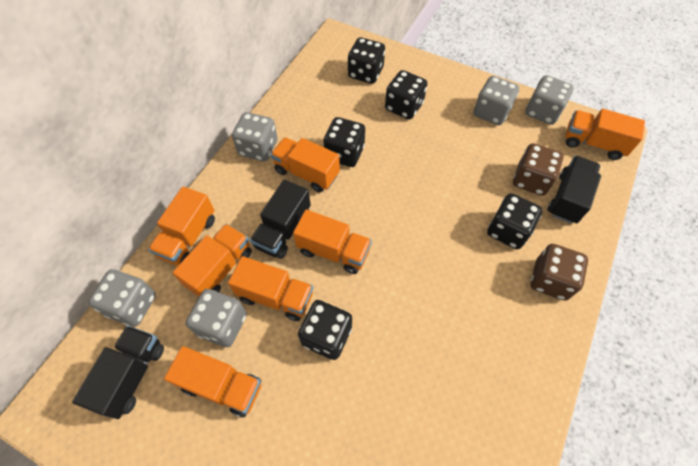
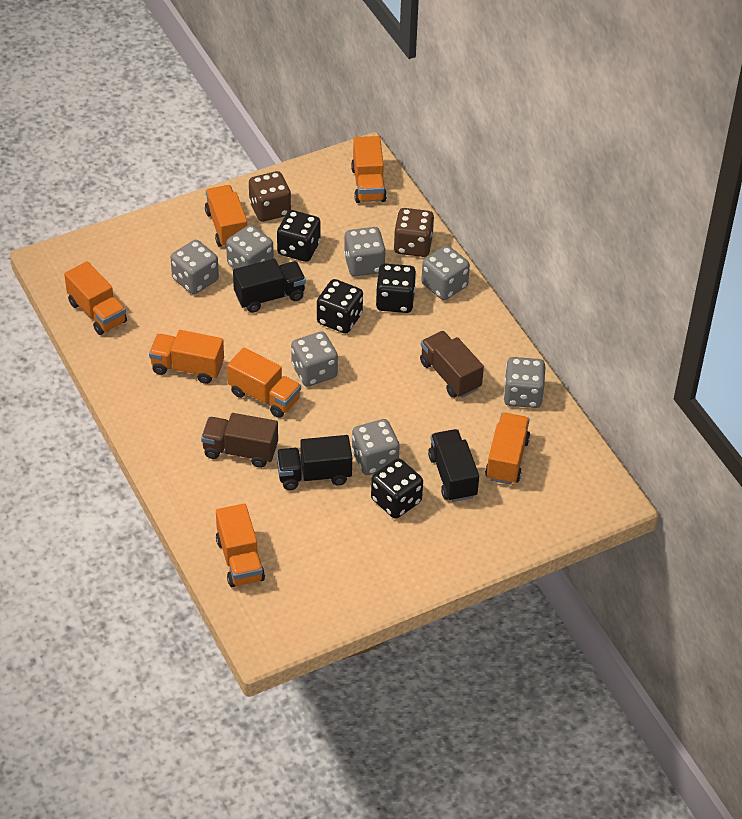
black dice: [298,300,352,360] [324,117,365,167] [348,37,385,84] [385,70,427,120] [487,193,543,249] = 5 -> [277,210,320,262] [317,279,363,334] [371,458,423,519] [376,264,416,313] = 4
brown truck: none = 0 -> [201,413,278,468] [420,331,484,398] = 2
grey dice: [88,269,156,327] [186,289,247,347] [232,112,278,161] [473,76,519,125] [525,75,574,125] = 5 -> [171,240,219,294] [226,225,274,269] [291,331,338,386] [344,227,386,277] [352,419,400,475] [421,246,470,300] [503,357,546,408] = 7

